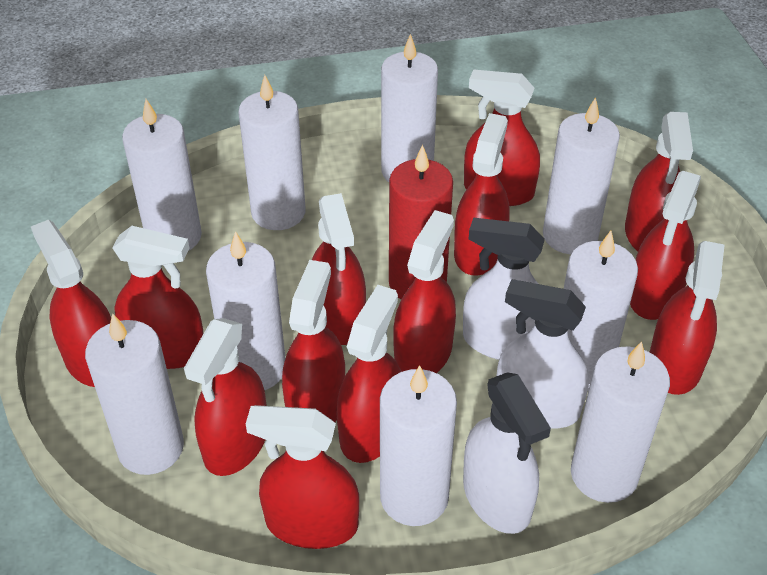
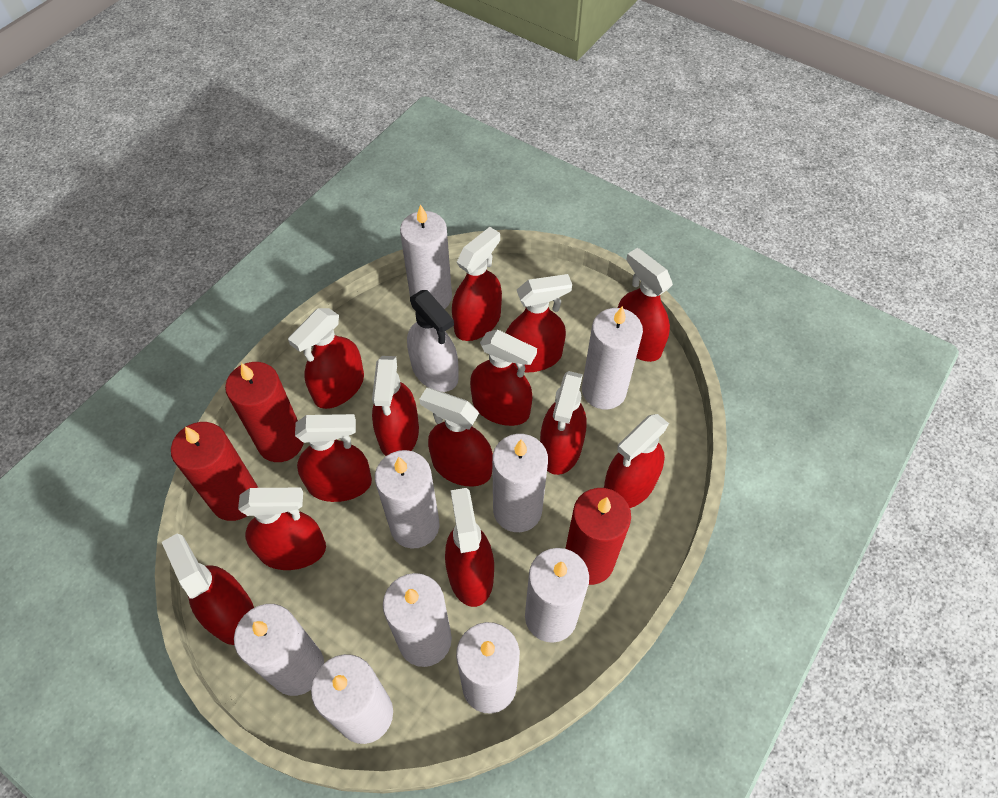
red candle: [389,145,453,299] = 1 -> [171,422,258,521] [225,362,304,462] [565,488,631,585] = 3
white spray bottle: [463,218,545,360] [463,372,551,534] [497,279,589,429] = 3 -> [407,290,459,392] = 1

